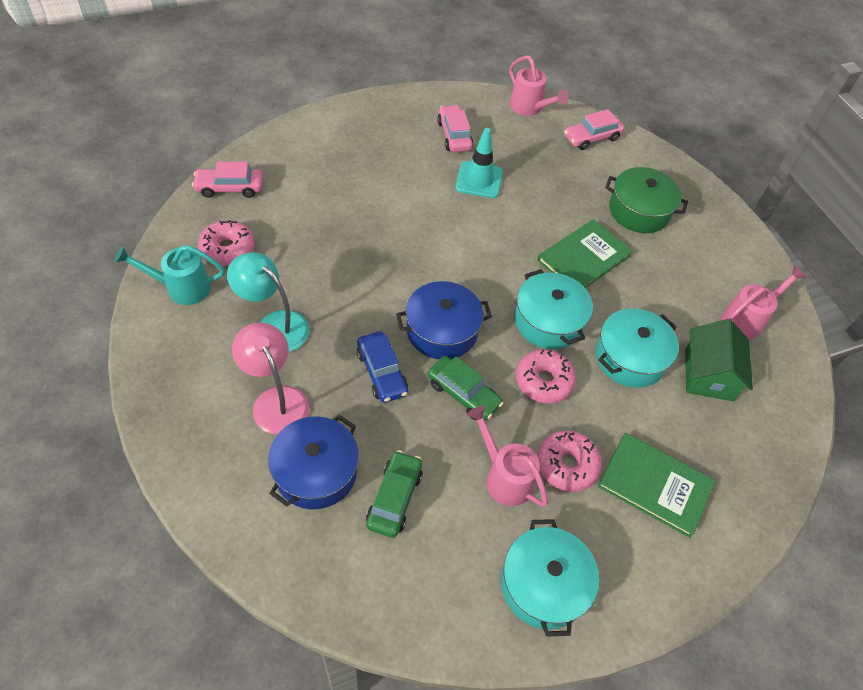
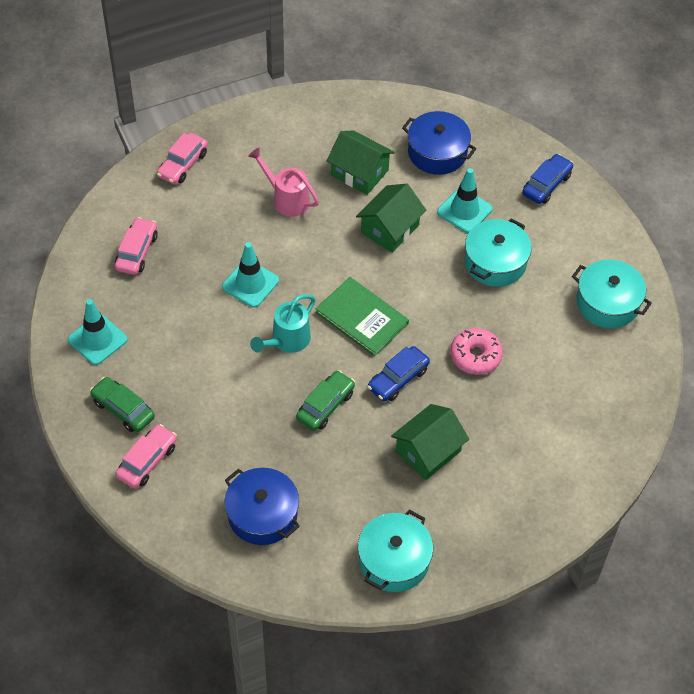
blue car: [357,331,408,403] = 1 -> [367,346,430,401] [522,154,573,204] = 2
green book: [537,219,633,288] [598,433,715,538] = 2 -> [315,277,409,357] = 1
green house: [685,319,753,401] = 1 -> [327,130,394,195] [356,184,426,253] [391,404,469,480] = 3
green pot: [605,167,688,233] = 1 -> none = 0
pink donut: [198,220,255,266] [516,349,576,404] [537,430,602,492] = 3 -> [450,328,503,375] = 1
pink lamp: [232,322,309,435] = 1 -> none = 0
pink watering can: [467,406,548,507] [509,56,569,116] [721,266,806,340] = 3 -> [248,148,319,217] = 1
turquoise lamp: [227,252,310,352] = 1 -> none = 0
turquoise traffic cone: [455,128,503,198] = 1 -> [68,299,127,365] [222,242,279,307] [437,168,492,233] = 3

